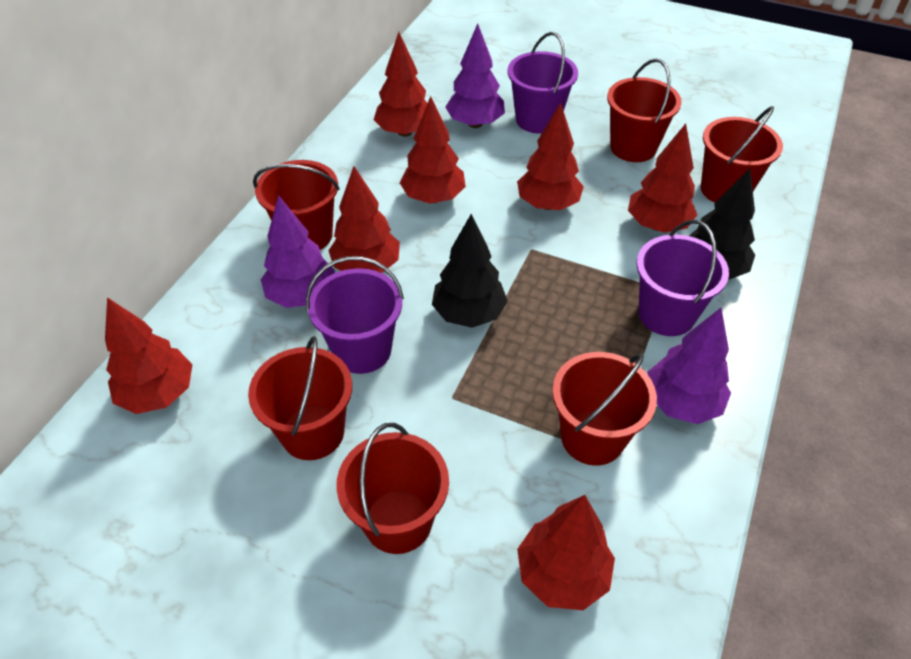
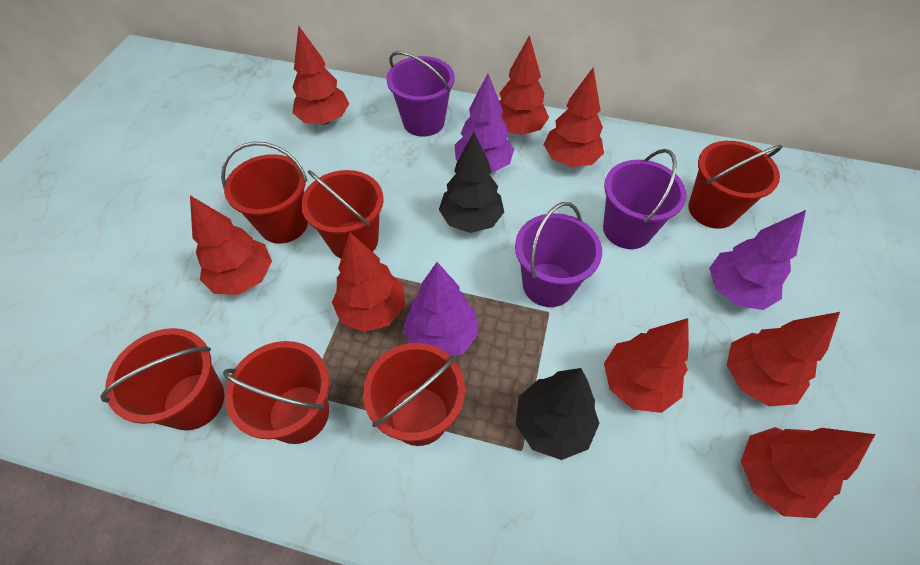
red tree: [105,297,193,414] [328,166,400,273] [374,32,428,137] [400,96,466,204] [517,103,584,210] [517,495,615,610] [628,124,697,233] = 7 -> [190,195,272,295] [292,26,349,125] [332,233,405,332] [499,35,549,135] [544,67,604,167] [604,318,689,413] [727,312,840,407] [741,427,875,518] = 8

